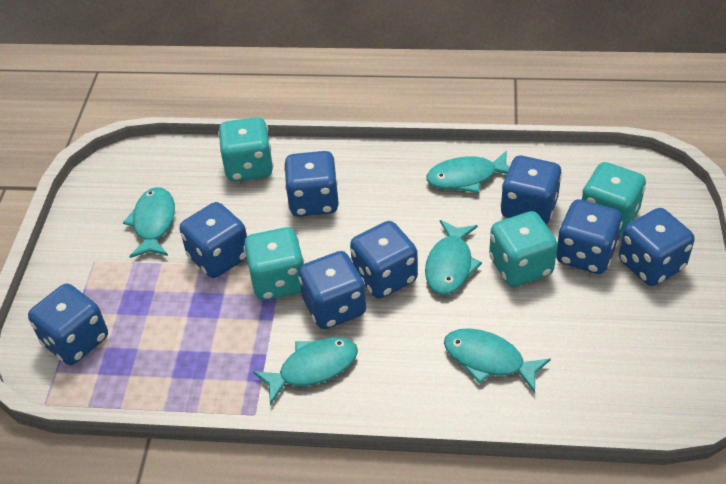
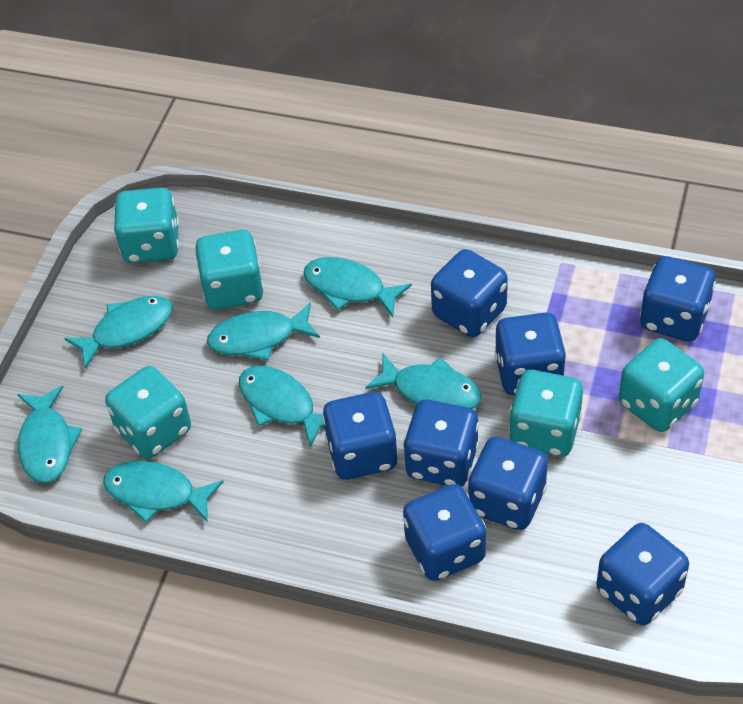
turquoise dice: [218,117,274,182] [244,227,304,300] [489,211,558,287] [582,162,646,236] = 4 -> [105,366,191,459] [114,188,179,263] [195,230,264,310] [509,370,583,457] [619,338,704,432] = 5
turquoise fish: [123,187,175,258] [253,337,358,405] [425,220,482,295] [426,151,509,193] [444,328,551,393] = 5 -> [17,385,82,483] [64,296,173,369] [103,461,223,523] [207,302,320,361] [239,365,325,448] [303,257,412,317] [365,353,482,409] = 7

